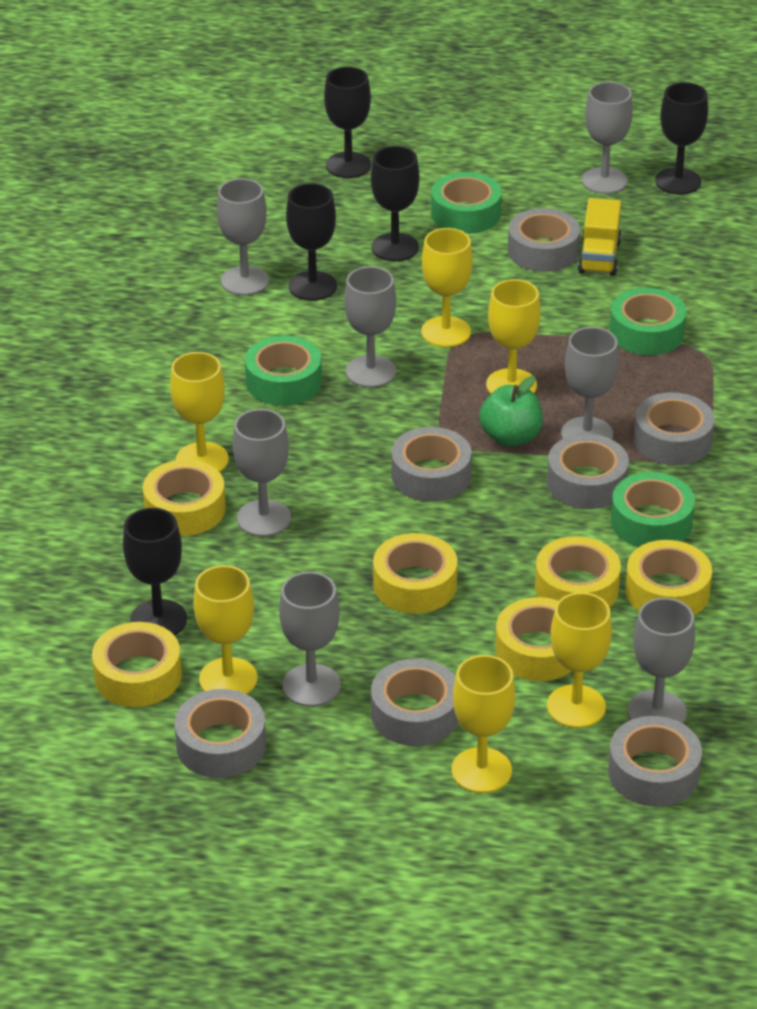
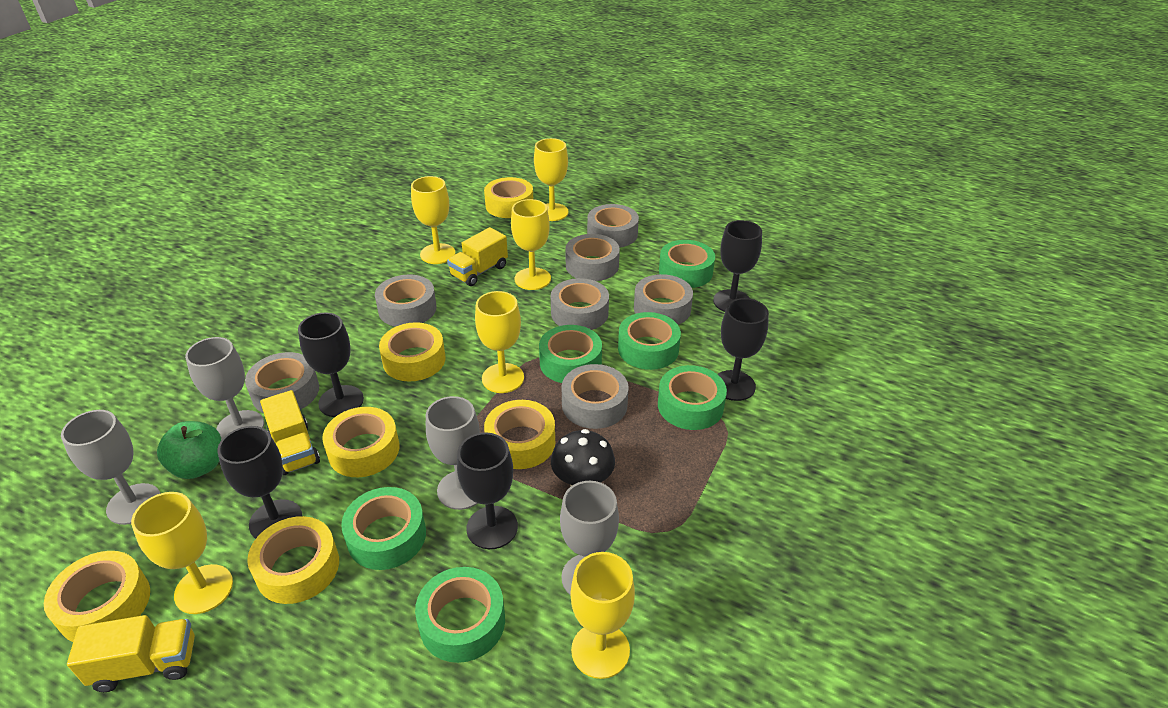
black mushroom: none = 0 -> [551,429,615,487] = 1
green tape: [245,336,322,405] [431,172,502,234] [610,288,686,355] [611,472,695,547] = 4 -> [341,487,426,570] [415,567,505,663] [539,325,602,383] [618,312,681,370] [658,365,727,430] [659,240,715,288] = 6
grey goblet: [217,178,269,295] [233,409,291,537] [279,572,341,707] [344,266,396,388] [561,327,619,440] [582,82,633,194] [627,598,695,724] = 7 -> [61,410,161,525] [185,337,264,439] [426,396,480,510] [560,481,619,596] = 4
yellow truck: [578,198,622,276] = 1 -> [67,615,195,692] [260,390,320,475] [447,227,508,286] = 3

